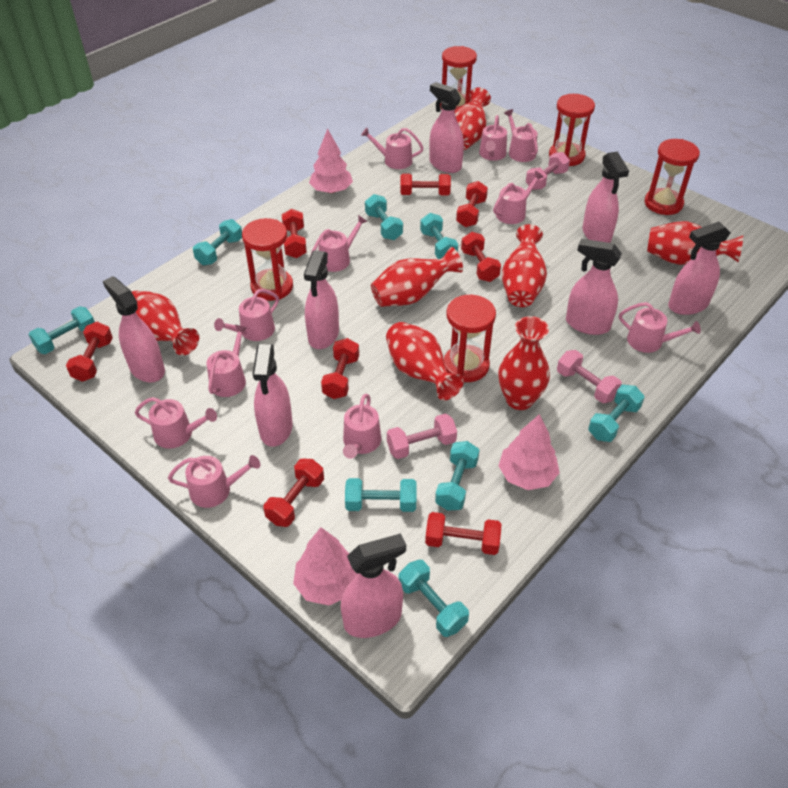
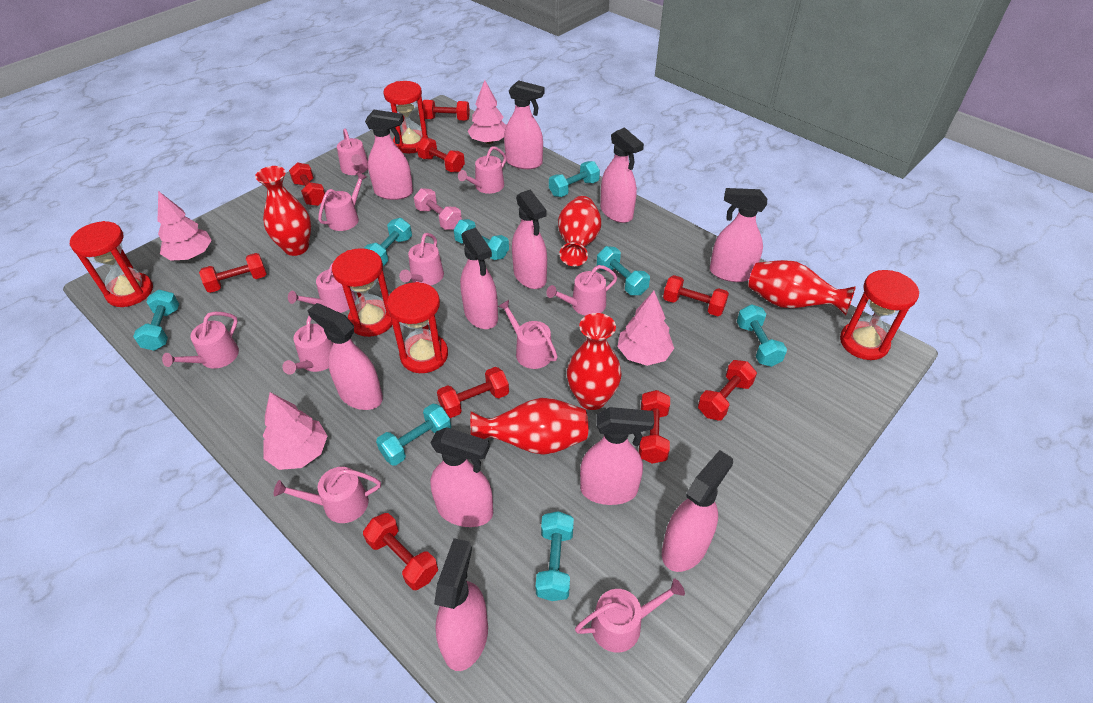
pink dumbbell: [387,414,457,459] [526,152,570,190] [557,350,622,403] = 3 -> [414,188,462,230] = 1
pink spray bottle: [103,276,165,383] [253,344,293,447] [304,250,339,349] [340,533,406,638] [429,82,464,173] [566,239,622,335] [583,151,629,243] [668,221,730,315] = 8 -> [307,303,383,410] [365,110,413,200] [430,427,493,527] [434,538,488,671] [460,227,498,329] [504,80,545,169] [512,189,547,289] [580,407,654,505] [600,127,644,223] [662,450,733,572] [710,188,767,282] = 11
pink tree: [293,527,359,605] [309,129,353,193] [499,414,560,490] = 3 -> [158,191,212,261] [263,392,327,470] [467,80,506,144] [617,291,674,366] = 4
red dumbbell: [66,322,113,382] [263,458,324,527] [282,209,307,258] [321,338,359,399] [400,174,451,195] [425,512,501,555] [456,181,488,227] [461,232,501,282] = 8 -> [199,253,266,293] [289,162,325,206] [363,513,438,590] [417,138,465,172] [422,100,470,120] [437,367,509,418] [639,390,670,464] [663,275,729,316] [698,360,757,420] = 9
red vase: [132,291,199,355] [371,247,463,307] [386,322,464,400] [455,87,491,150] [498,316,550,410] [502,224,547,307] [647,221,743,265] = 7 -> [255,166,311,256] [470,398,588,455] [558,196,601,266] [567,313,622,410] [748,260,856,315] = 5

